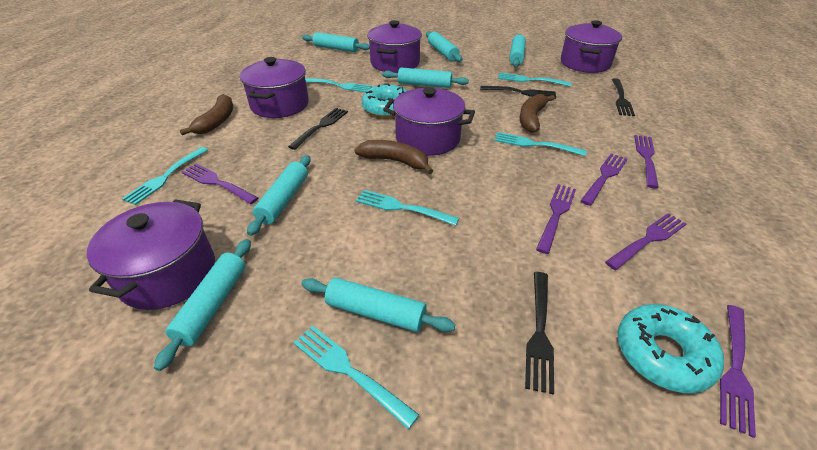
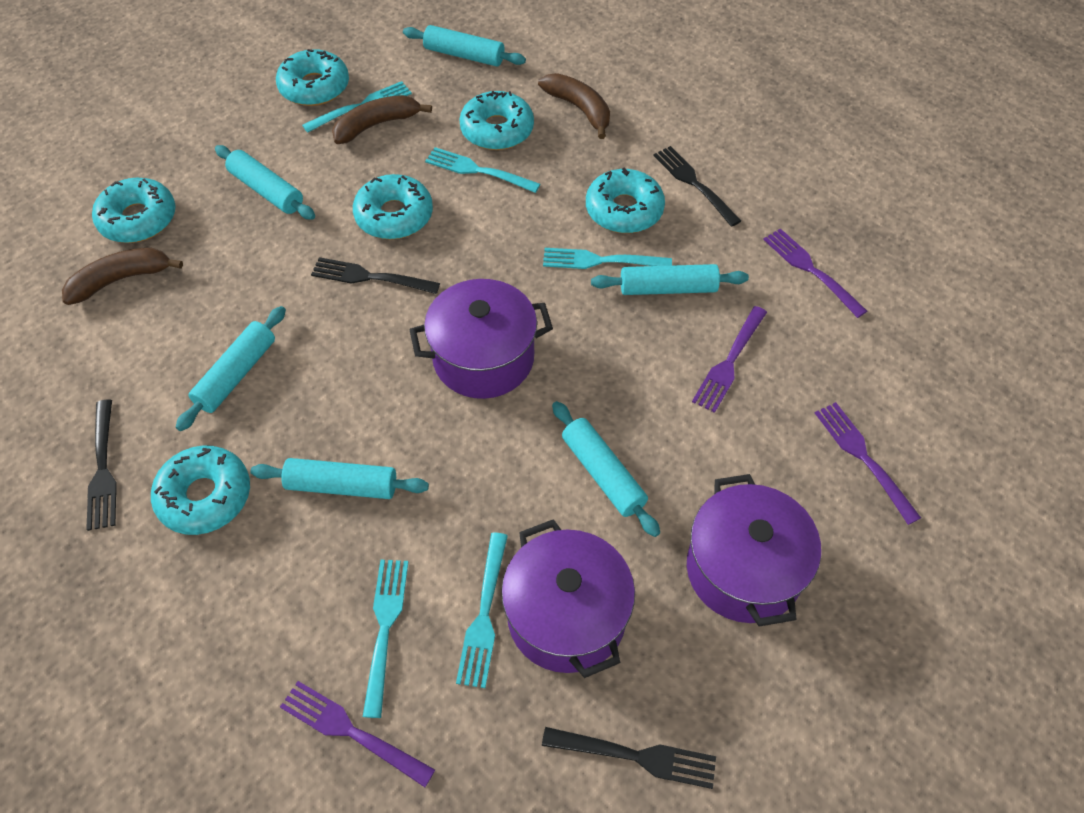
purple fork: [182,164,258,204] [536,184,576,254] [581,153,627,206] [605,213,686,270] [634,135,659,188] [720,305,756,438] = 6 -> [280,681,435,787] [692,306,767,413] [763,228,867,318] [815,402,921,525] = 4
purple pot: [87,199,215,310] [240,57,309,118] [367,20,422,73] [383,87,475,156] [561,20,622,73] = 5 -> [410,279,553,399] [501,519,635,678] [687,474,821,626] = 3
turquoise donut: [362,83,407,118] [617,304,724,393] = 2 -> [92,178,176,243] [151,445,250,535] [276,49,349,106] [353,174,433,239] [459,91,534,150] [586,168,665,233] = 6
turquoise fork: [122,147,208,205] [293,325,419,429] [305,78,372,92] [356,190,459,226] [494,132,587,156] [498,73,572,87] = 6 -> [302,81,412,133] [363,560,408,718] [425,147,540,193] [456,533,508,688] [543,248,672,269] = 5
turquoise rolling pin: [154,239,251,371] [247,155,311,236] [302,32,370,52] [302,278,455,332] [382,67,469,88] [426,31,463,62] [509,34,526,67] = 7 -> [175,306,286,431] [215,145,315,220] [250,458,429,499] [403,25,526,66] [552,401,660,537] [591,264,749,295] = 6

